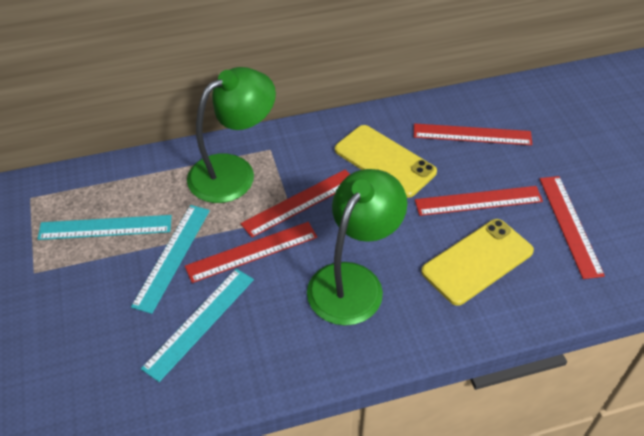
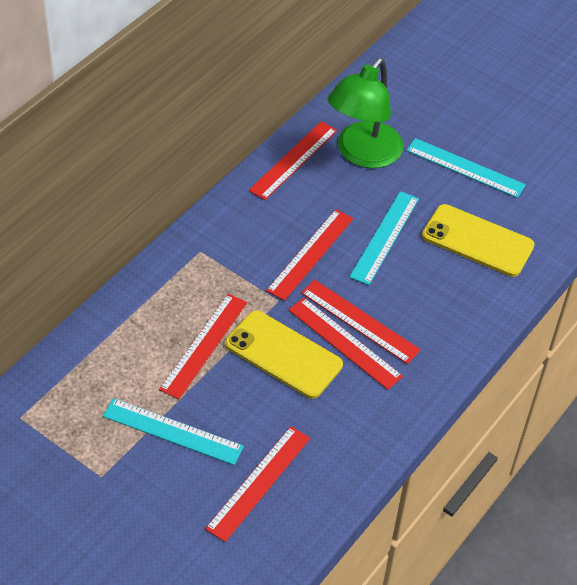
green lamp: [187,67,276,203] [307,169,407,325] = 2 -> [328,58,404,168] = 1
red ruler: [185,222,317,283] [240,169,350,238] [414,123,533,145] [415,186,543,216] [540,176,605,279] = 5 -> [159,294,247,399] [205,426,310,542] [249,121,337,200] [266,209,353,301] [289,298,403,390] [301,280,421,364] = 6

